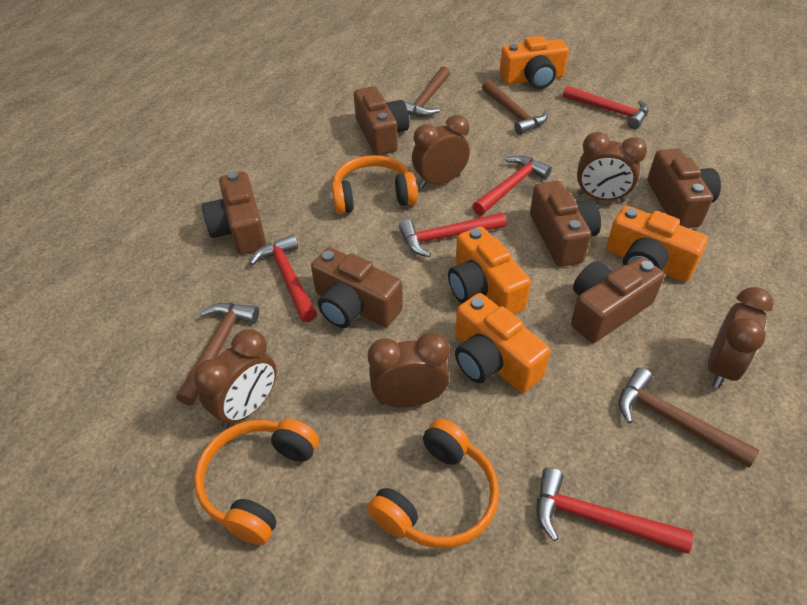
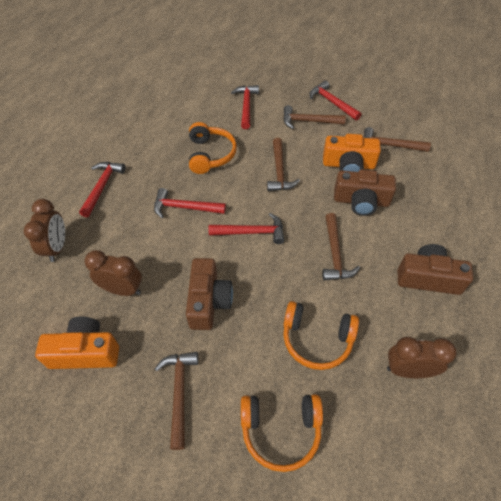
brown camera: [202,172,266,255] [311,247,403,328] [354,86,409,155] [530,181,601,267] [571,257,665,343] [647,148,721,228] = 6 -> [186,258,233,330] [334,169,396,216] [398,244,473,295] = 3
brown clock: [193,329,277,428] [368,332,450,407] [412,115,470,188] [577,132,647,202] [708,287,774,388] = 5 -> [24,199,65,262] [84,250,142,296] [387,337,457,378] = 3
brown hammer: [176,303,259,405] [404,66,450,117] [482,80,548,135] [619,367,759,468] = 4 -> [155,352,198,450] [267,138,300,191] [283,105,346,129] [322,213,360,280] [364,127,431,152] = 5
orange camera: [448,226,531,314] [455,293,550,393] [499,36,569,89] [606,206,708,282] = 4 -> [35,316,119,369] [323,134,381,172] = 2

